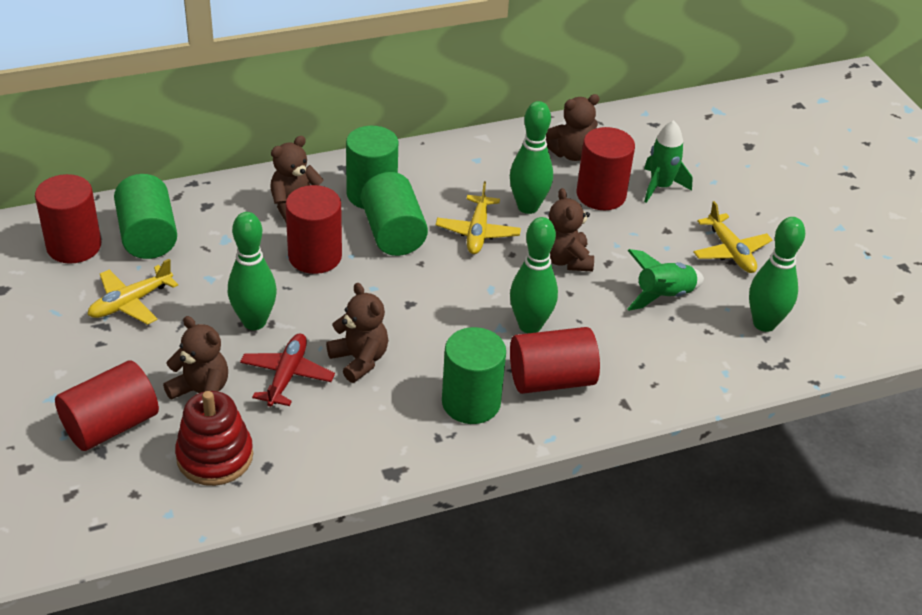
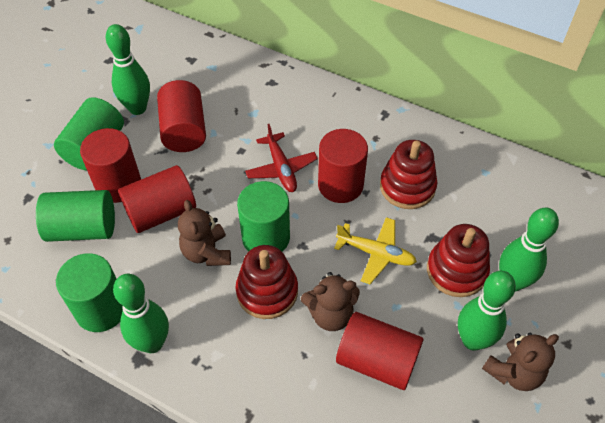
brown teddy bear: [163,316,228,399] [270,136,324,222] [326,283,388,383] [546,94,600,161] [549,188,594,272] = 5 -> [178,200,231,266] [301,272,360,331] [482,333,559,391] = 3
green rocket: [628,249,704,311] [644,120,693,203] = 2 -> none = 0
red stacking toy: [175,391,253,486] = 1 -> [236,245,298,319] [380,140,437,209] [427,224,490,297] = 3
yellow plane: [88,259,178,325] [436,181,521,254] [693,201,772,273] = 3 -> [334,217,417,284] = 1

